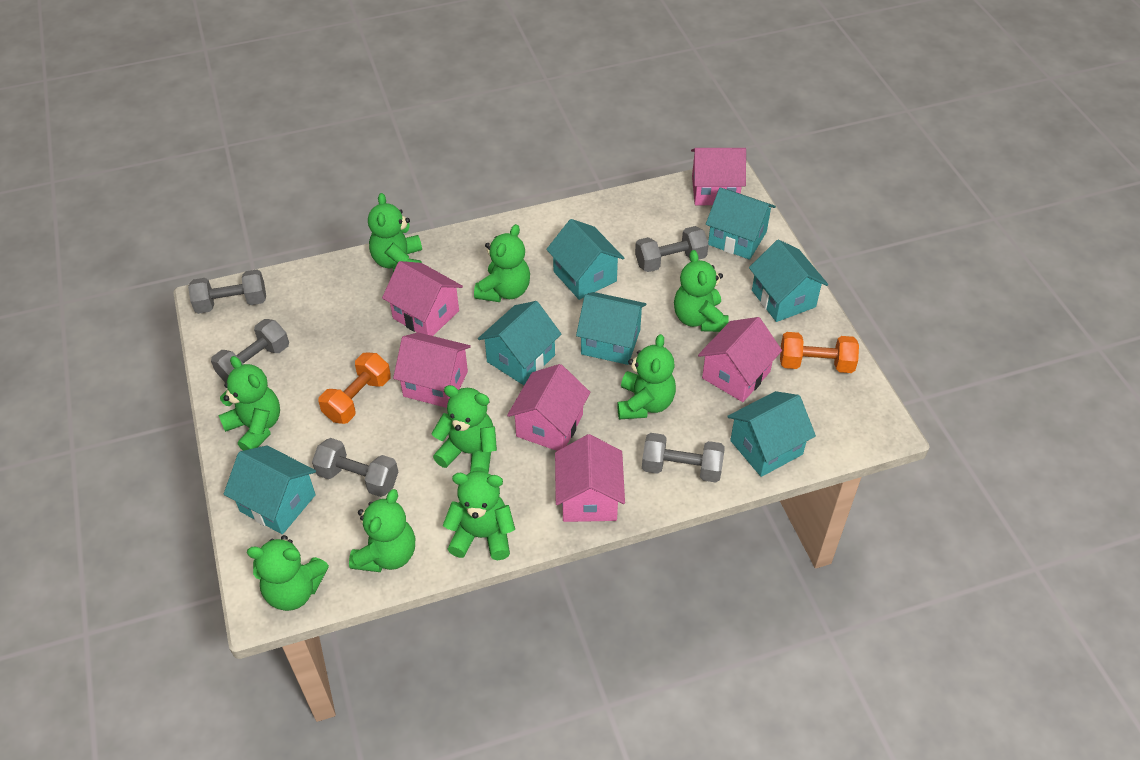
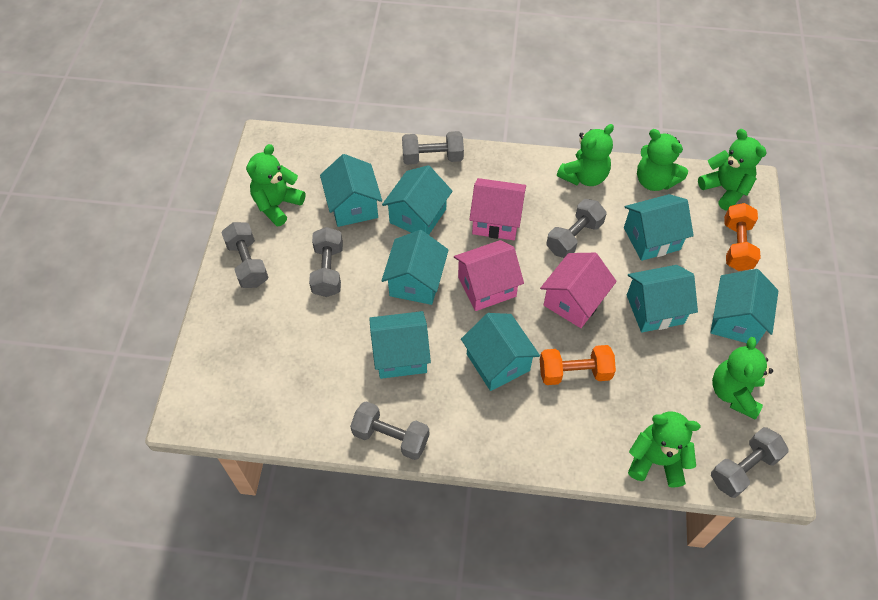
green teddy bear: [218,356,280,451] [247,535,329,611] [349,489,415,572] [368,193,422,272] [431,385,497,473] [443,471,515,560] [474,224,530,302] [617,334,676,419] [674,250,729,332] = 9 -> [246,144,305,226] [557,124,614,186] [628,411,700,488] [637,129,688,191] [698,129,766,211] [712,337,773,419] = 6
grey dumbbell: [188,270,266,314] [211,319,289,383] [312,438,398,497] [635,226,709,272] [642,433,725,483] = 5 -> [221,222,269,288] [309,227,343,297] [350,401,429,460] [402,131,464,165] [546,199,606,258] [711,427,789,498] = 6
pink house: [382,261,463,336] [393,332,471,408] [507,364,590,451] [555,434,625,522] [691,148,746,205] [698,317,782,402] = 6 -> [454,240,524,311] [469,178,526,240] [540,253,617,328] = 3
turquoise house: [224,446,316,534] [478,301,561,385] [546,219,624,300] [576,292,646,365] [706,188,776,260] [727,391,816,477] [749,240,828,322] = 7 -> [320,154,382,227] [369,311,431,379] [381,230,449,305] [382,165,453,235] [461,313,540,391] [624,194,694,261] [627,265,698,333] [710,269,778,345] = 8

